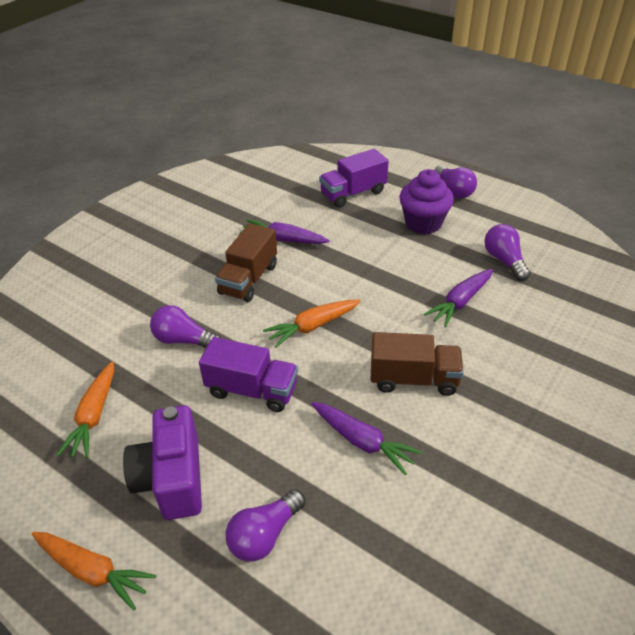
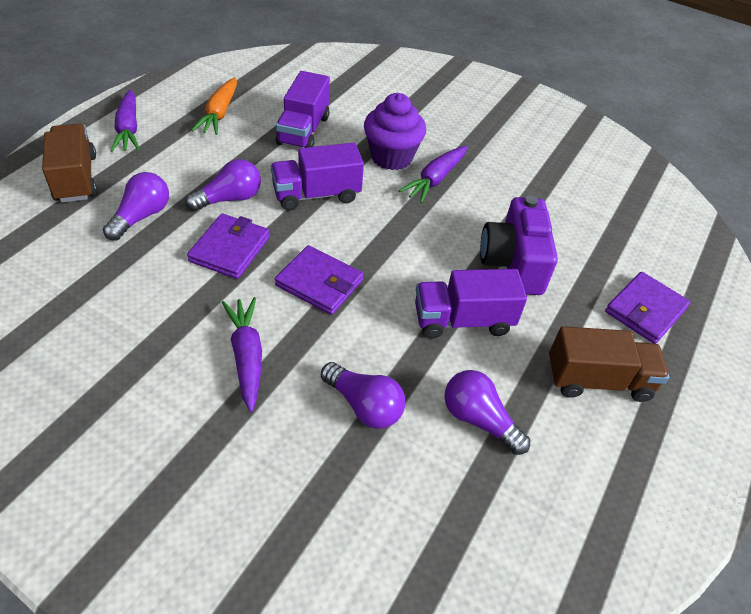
orange carrot: [32,532,156,611] [57,361,114,458] [263,300,360,348] = 3 -> [192,77,237,135] = 1
purple truck: [199,337,298,412] [319,149,389,208] = 2 -> [271,143,364,211] [276,71,330,148] [415,269,527,339] = 3
purple wallet: none = 0 -> [187,213,270,279] [275,245,364,315] [605,272,690,344] = 3

